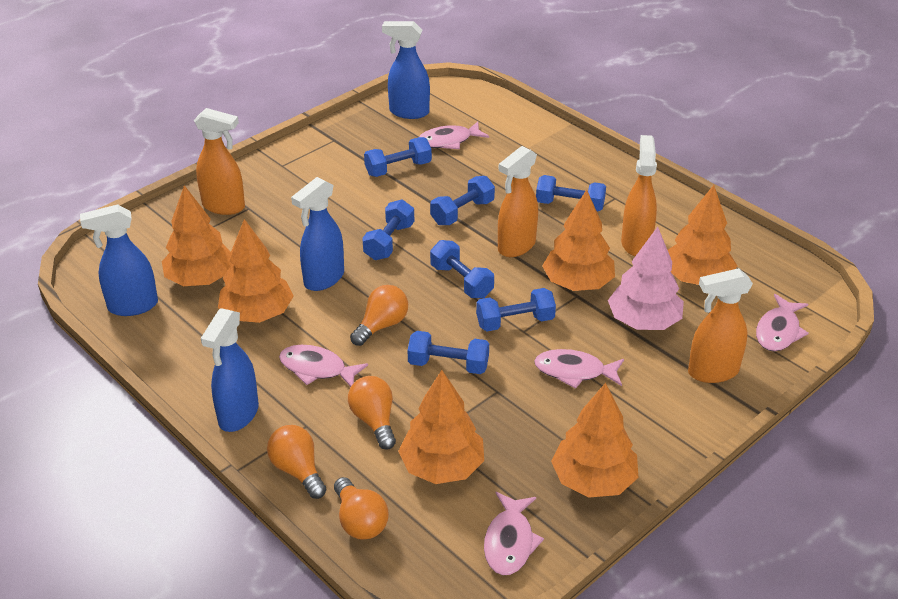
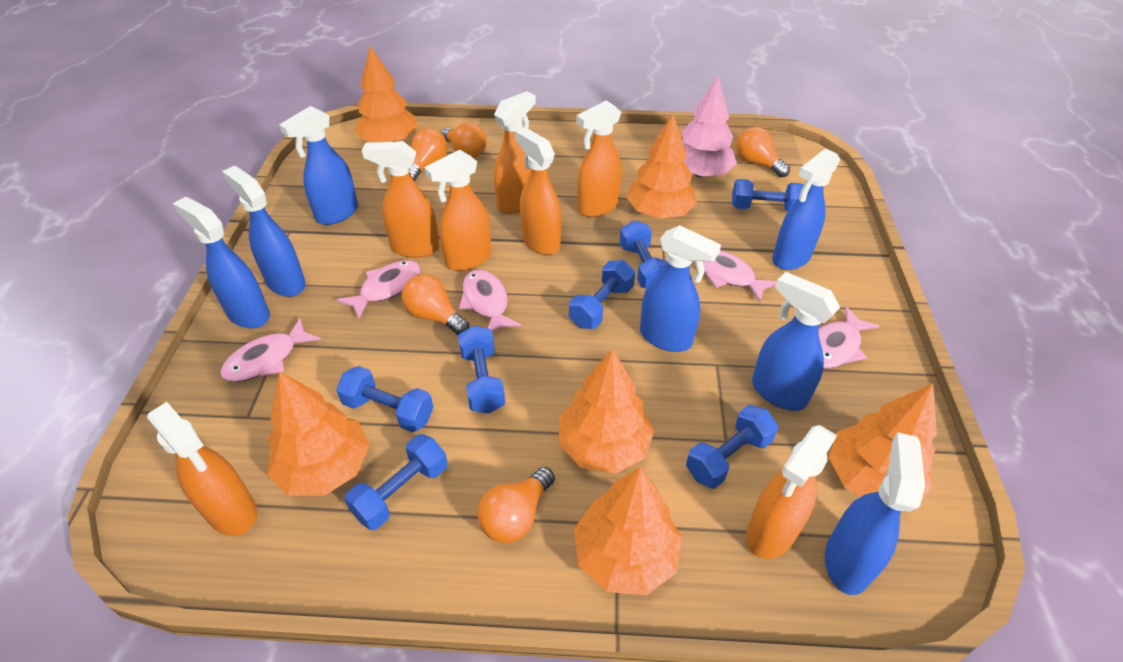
blue spray bottle: [80,204,158,316] [201,308,259,432] [291,177,344,291] [382,21,430,119] = 4 -> [173,197,270,328] [222,166,306,297] [279,106,358,225] [640,225,721,352] [752,272,840,411] [772,149,840,270] [825,432,925,595] = 7
orange light bulb: [267,425,327,499] [334,477,389,540] [348,376,396,450] [350,285,408,346] = 4 -> [401,274,469,335] [410,128,447,181] [441,122,487,158] [477,467,555,543] [736,127,790,177] = 5
orange spray bottle: [194,108,245,215] [498,146,538,257] [621,135,657,256] [688,268,753,383] = 4 -> [147,402,257,536] [362,141,439,258] [424,149,491,271] [494,91,536,214] [514,127,561,255] [576,100,622,217] [746,425,837,559] = 7

